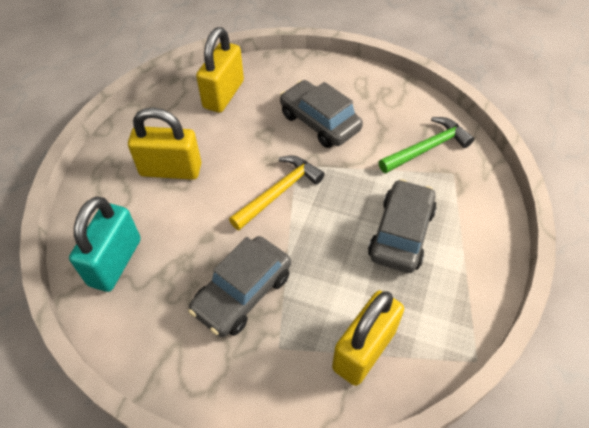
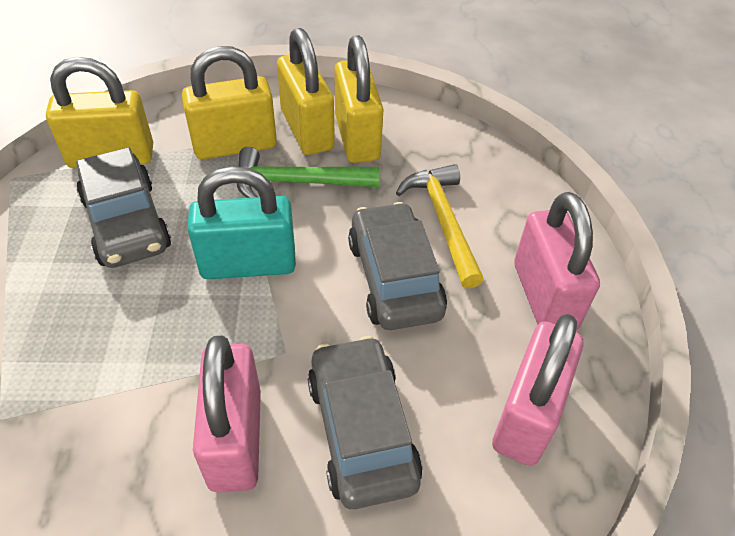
pink padlock: none = 0 -> [193,336,261,492] [492,314,583,466] [514,192,600,330] = 3
yellow padlock: [128,107,201,180] [196,27,244,113] [332,291,404,386] = 3 -> [46,57,153,168] [182,46,277,159] [277,28,335,155] [334,35,383,163] = 4

